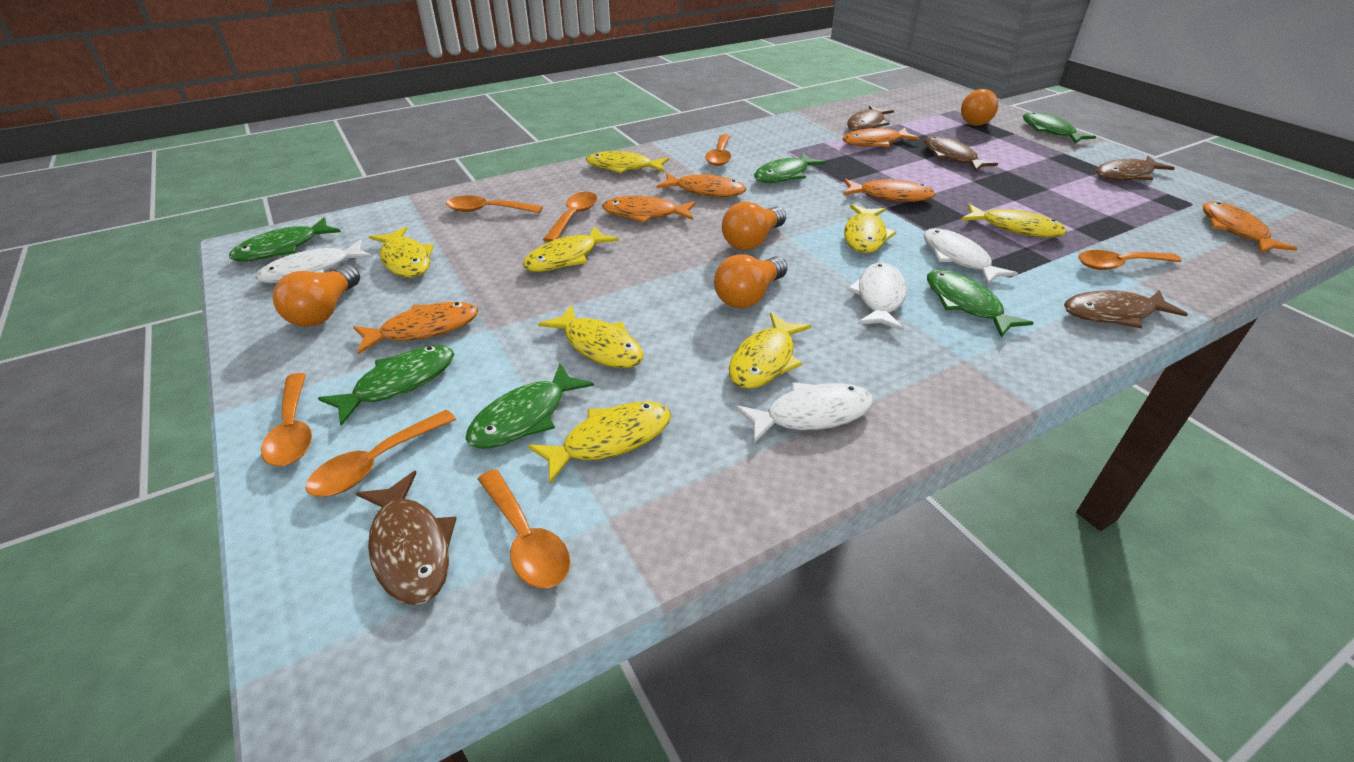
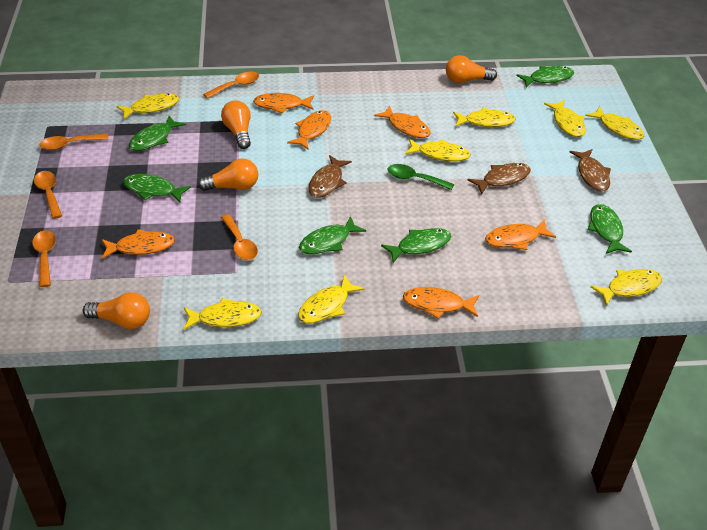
brown fish: [356,471,456,605] [847,105,894,131] [924,136,998,172] [1064,290,1188,328] [1096,156,1175,180] = 5 -> [308,155,352,198] [468,163,531,195] [570,149,611,191] = 3
green spoon: none = 0 -> [388,164,454,190] = 1
orange spoon: [261,373,312,466] [305,410,456,497] [446,195,543,213] [478,469,570,588] [543,192,597,242] [705,134,731,166] [1078,250,1182,270] = 7 -> [32,230,56,287] [34,171,62,219] [40,134,109,150] [203,72,259,99] [221,214,258,260] = 5
white fish: [255,239,373,283] [735,382,874,443] [847,263,907,331] [924,228,1018,285] = 4 -> none = 0

